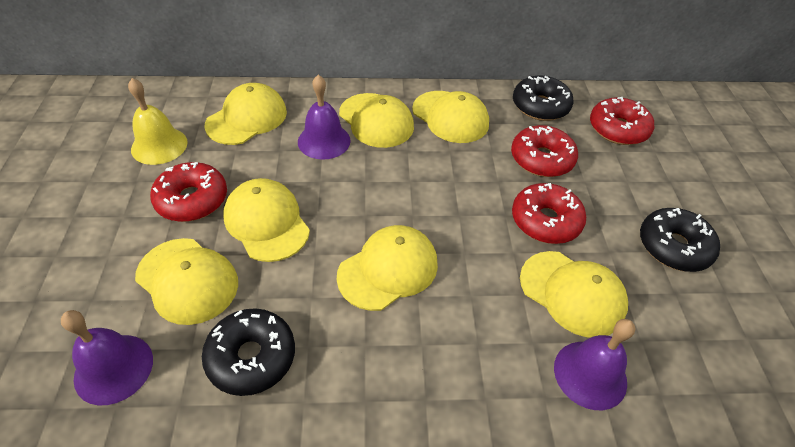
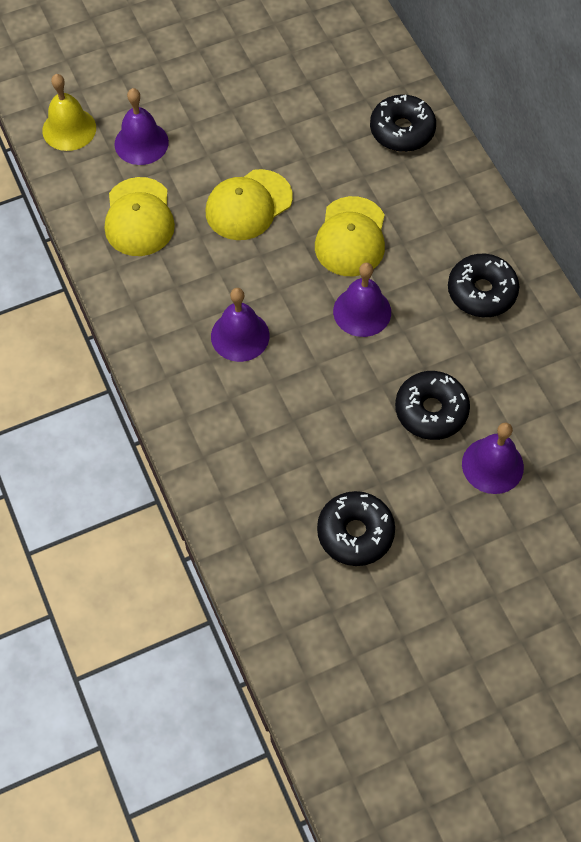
black donut: [202,308,295,396] [513,76,574,121] [640,208,720,272] = 3 -> [317,491,395,566] [370,95,436,152] [395,371,470,440] [448,254,519,317] = 4
purple bell: [61,310,153,405] [298,75,351,160] [554,319,635,410] = 3 -> [115,88,169,165] [211,288,269,362] [333,263,391,337] [462,422,524,494] = 4
red donut: [150,162,227,222] [511,125,578,177] [512,183,586,244] [590,97,654,145] = 4 -> none = 0
yellow cap: [135,238,238,325] [205,83,287,145] [223,178,310,262] [337,225,438,311] [339,93,414,148] [412,91,489,143] [520,251,628,338] = 7 -> [105,177,175,256] [206,169,293,240] [315,196,385,276] = 3

